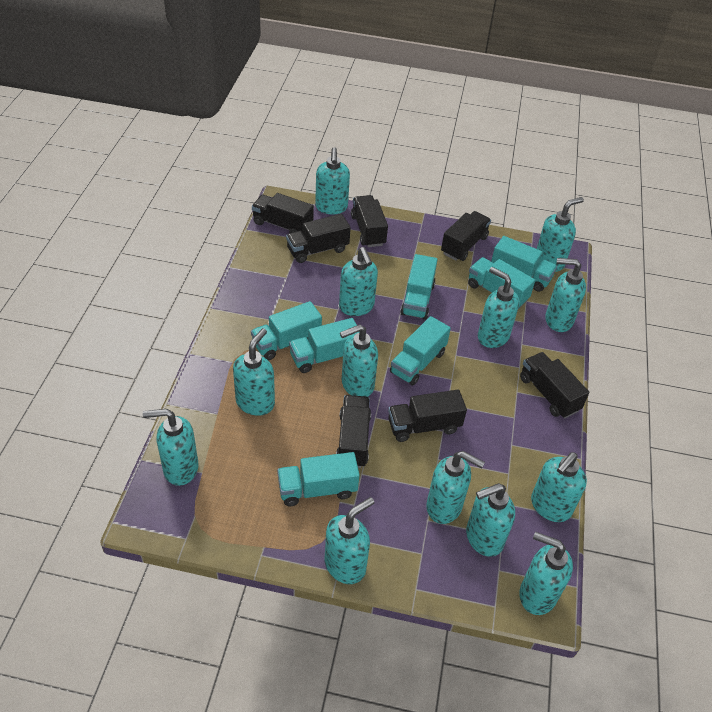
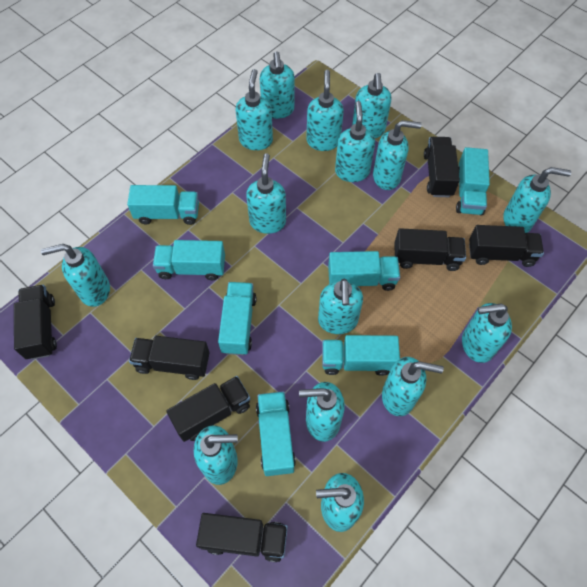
turquoise soap dispenser: [143,409,198,486] [233,328,275,416] [315,147,350,214] [325,497,374,584] [339,247,378,316] [340,324,378,397] [426,451,485,524] [466,483,515,557] [478,267,519,348] [519,532,573,615] [531,452,587,522] [537,197,584,272] [545,258,586,332] = 13 -> [41,244,110,307] [194,425,238,485] [236,69,273,150] [246,153,286,234] [260,51,295,119] [299,382,345,442] [306,70,344,151] [316,473,364,532] [318,279,363,334] [335,101,375,182] [352,73,391,138] [373,120,421,190] [382,357,444,416] [462,303,512,363] [503,167,571,233] = 15

